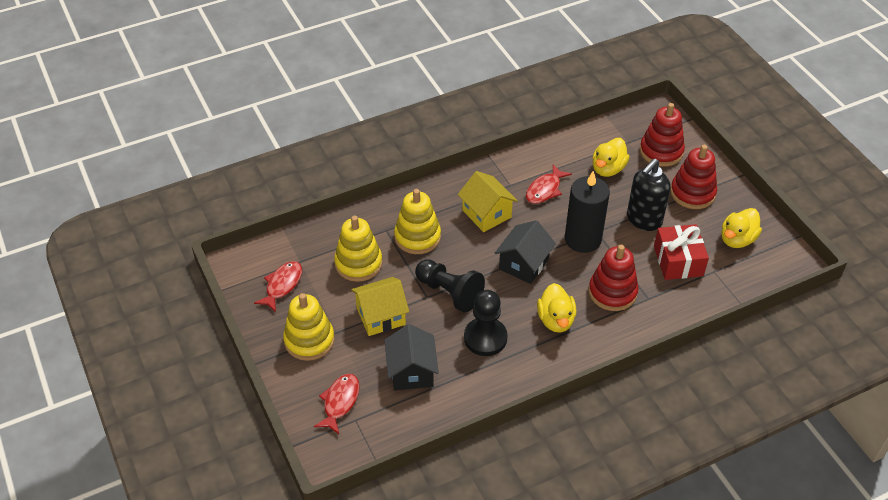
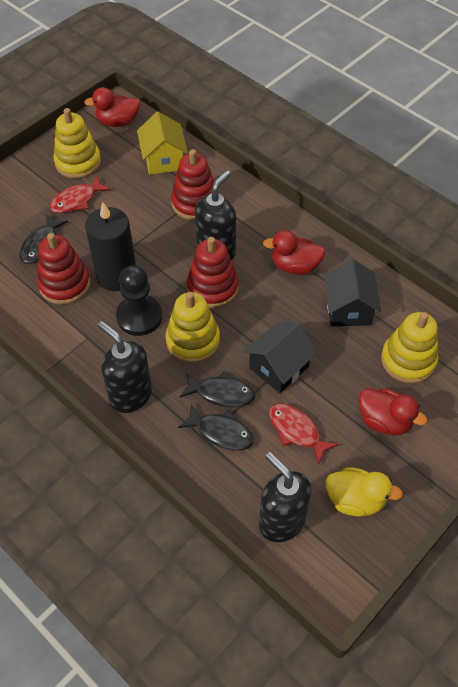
black fish: none = 0 -> [19,214,68,264] [178,404,254,451] [180,371,255,407] = 3
black pawn: [415,259,485,313] [464,290,508,356] = 2 -> [116,265,162,336] = 1
black soap dispenser: [627,159,671,231] = 1 -> [98,321,152,413] [195,170,236,261] [259,452,312,542] = 3
red duck: none = 0 -> [84,87,140,127] [263,230,325,275] [359,388,428,435] = 3
red fish: [254,261,302,312] [314,374,360,435] [526,164,572,204] = 3 -> [50,176,111,213] [269,403,339,465] = 2
red gift: [654,224,709,280] = 1 -> none = 0
yellow duck: [537,283,576,333] [592,138,629,177] [721,208,762,248] = 3 -> [325,467,403,516] = 1
yellow house: [351,277,409,336] [458,171,518,232] = 2 -> [137,112,188,175] = 1

